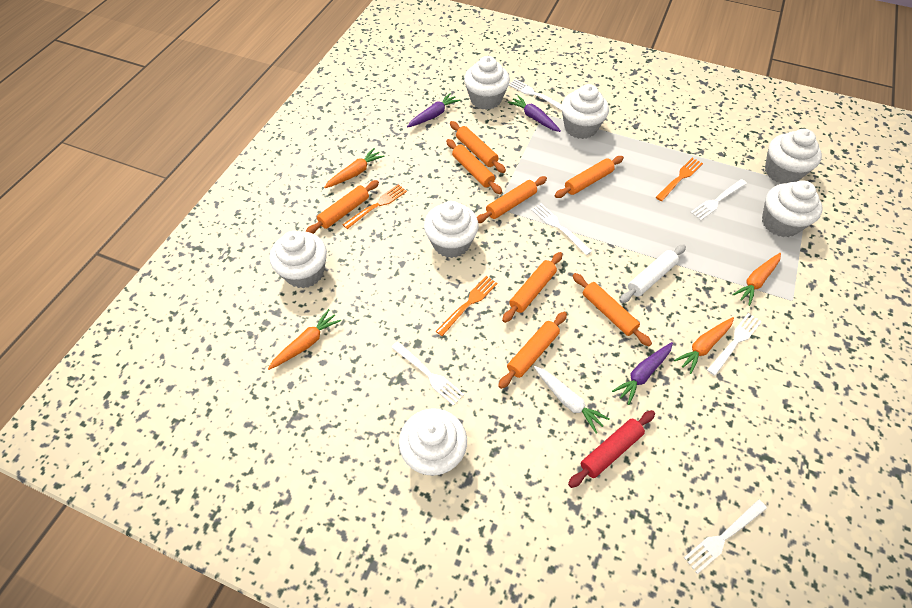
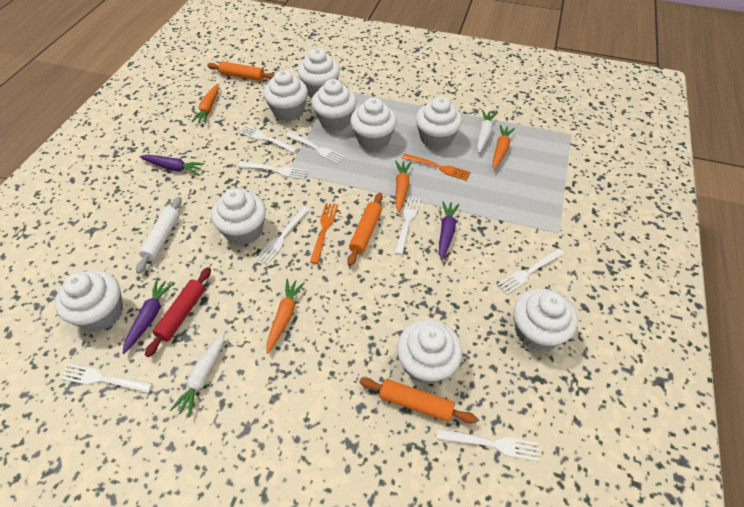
orange fork: [342,184,407,229] [436,276,498,336] [656,158,703,201] = 3 -> [310,203,338,264] [402,153,471,181] = 2
orange rolling pin: [306,180,379,234] [446,139,502,194] [450,121,506,173] [477,176,547,223] [498,312,567,389] [502,252,563,323] [555,156,624,198] [573,273,652,346] = 8 -> [207,61,275,81] [347,193,383,266] [360,378,477,424] = 3
white carrot: [534,366,610,433] = 1 -> [170,332,225,417] [477,110,497,153] = 2
white cupcake: [270,231,327,288] [399,408,467,476] [424,201,479,258] [464,56,510,110] [561,84,609,139] [762,180,823,237] [765,129,822,184] = 7 -> [55,270,123,331] [211,189,266,245] [263,70,308,121] [298,49,340,97] [312,79,357,131] [350,97,397,150] [397,320,462,385] [416,96,462,149] [514,289,578,351] = 9
white fork: [391,342,464,406] [509,79,562,110] [531,203,592,255] [684,499,767,574] [690,179,747,221] [707,313,762,376] = 6 -> [60,364,153,393] [238,161,308,180] [239,125,298,153] [256,207,310,265] [286,132,345,164] [395,196,421,255] [437,428,539,462] [497,248,564,294] = 8

